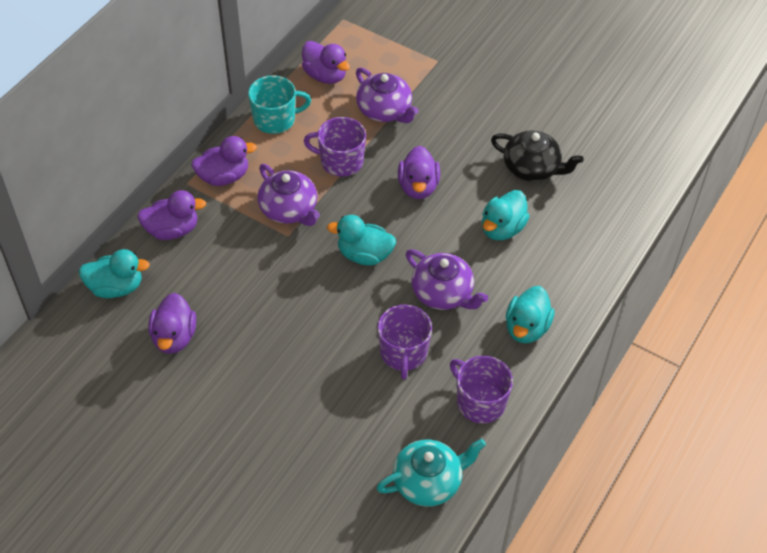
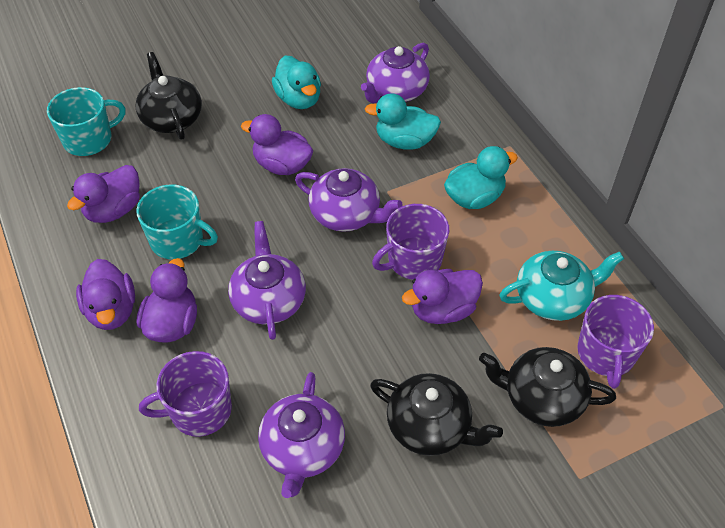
black teapot: [491,130,584,182] = 1 -> [135,52,202,140] [370,373,503,456] [479,347,616,427] = 3
purple teapot: [257,164,320,226] [356,68,418,123] [406,249,488,310] = 3 -> [228,221,306,340] [258,372,345,498] [295,168,403,232] [361,42,430,103] = 4
turquoise duck: [79,249,150,298] [327,215,396,266] [482,190,530,240] [506,286,555,344] = 4 -> [272,55,321,109] [365,93,441,150] [444,146,518,209] = 3
turquoise mug: [248,75,311,134] = 1 -> [47,87,126,156] [136,184,218,259] = 2

